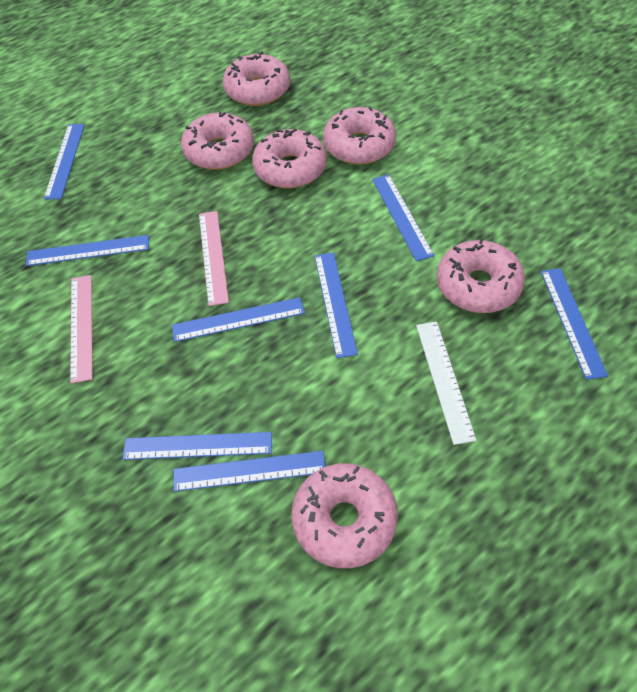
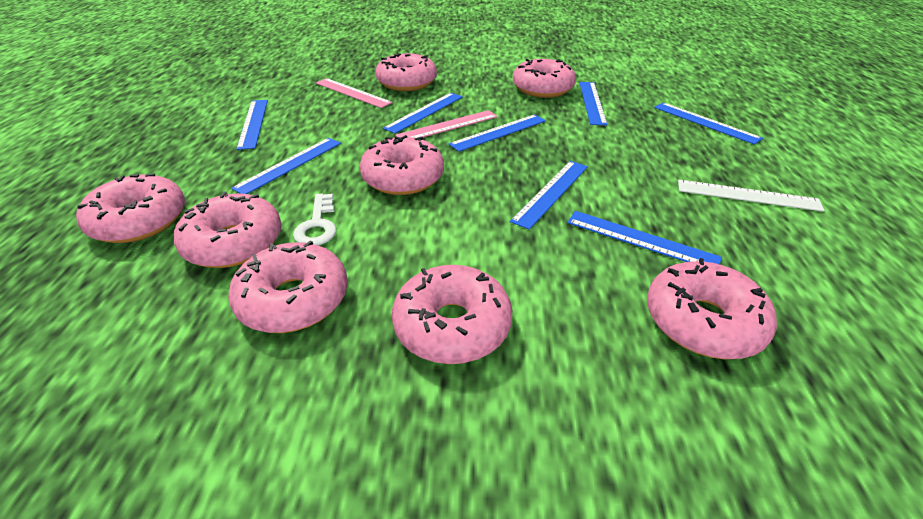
pink donut: [181,112,254,170] [223,52,290,106] [252,128,327,188] [291,463,398,568] [323,106,396,165] [437,238,525,313] = 6 -> [76,173,185,243] [174,192,281,268] [228,240,348,333] [360,135,444,195] [375,52,437,91] [392,265,512,364] [513,59,576,98] [647,258,777,359] = 8
white key: none = 0 -> [293,194,336,245] = 1

